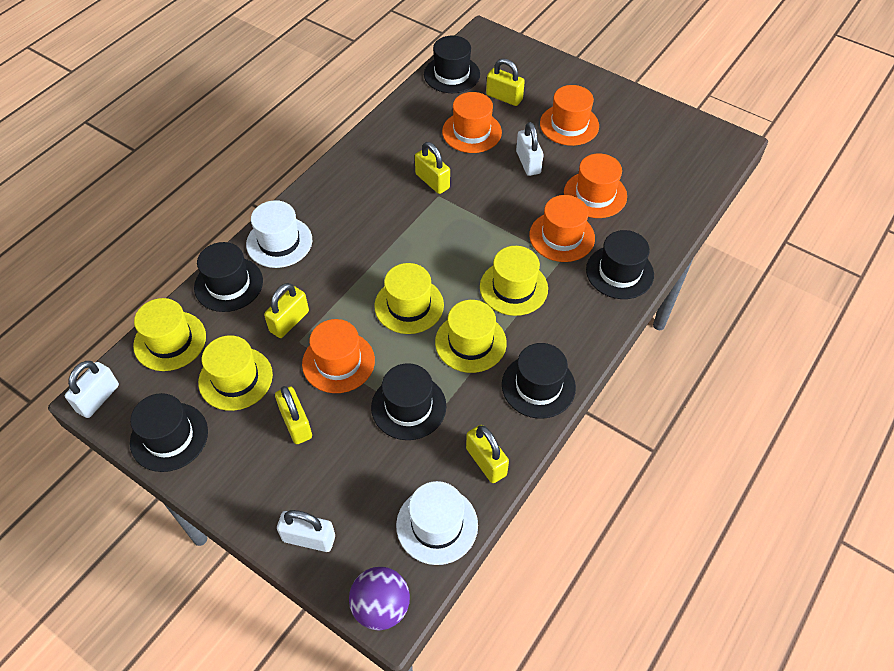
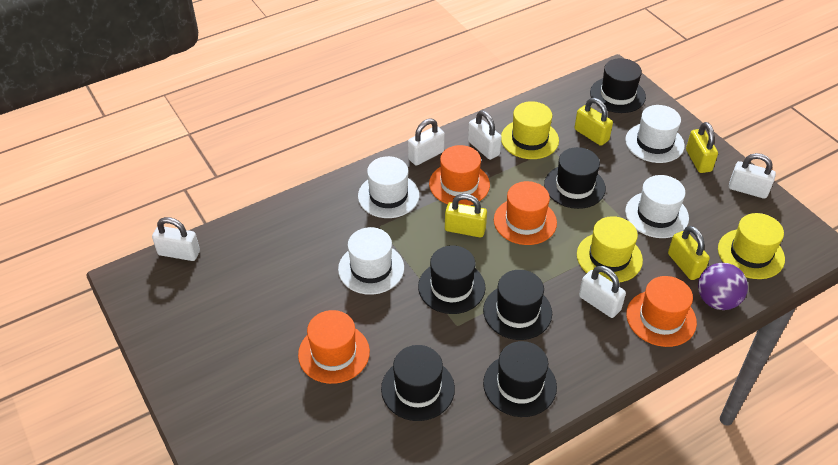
orange hat: [302,319,375,393] [442,92,502,153] [529,195,595,262] [540,85,599,146] [564,154,627,218] = 5 -> [298,310,370,384] [429,145,490,205] [494,181,557,245] [626,276,697,347] = 4
white hat: [246,200,312,268] [396,481,478,565] = 2 -> [338,227,404,295] [358,156,419,218] [625,105,685,163] [625,175,689,238] = 4
white padlock: [65,361,119,418] [277,510,335,552] [516,122,543,176] = 3 -> [152,217,200,261] [408,119,445,166] [468,111,502,160] [579,266,626,318] [729,153,776,199] = 5
yellow hat: [133,298,206,371] [198,335,273,411] [374,263,444,334] [435,300,507,373] [480,246,548,316] = 5 -> [501,101,559,159] [577,216,643,282] [718,213,785,279] = 3
yellow padlock: [264,283,309,338] [275,386,312,444] [415,142,450,194] [466,425,509,483] [486,58,525,106] = 5 -> [445,193,487,238] [574,98,613,146] [668,226,710,280] [686,122,718,173] = 4

